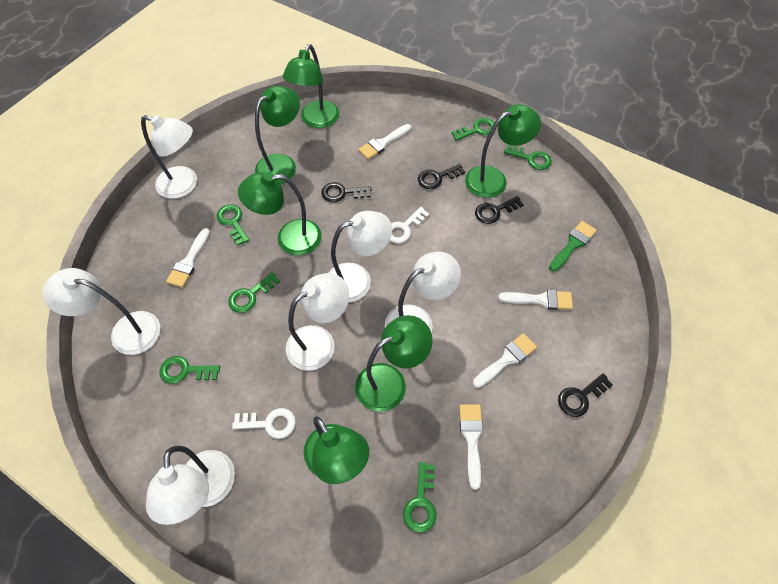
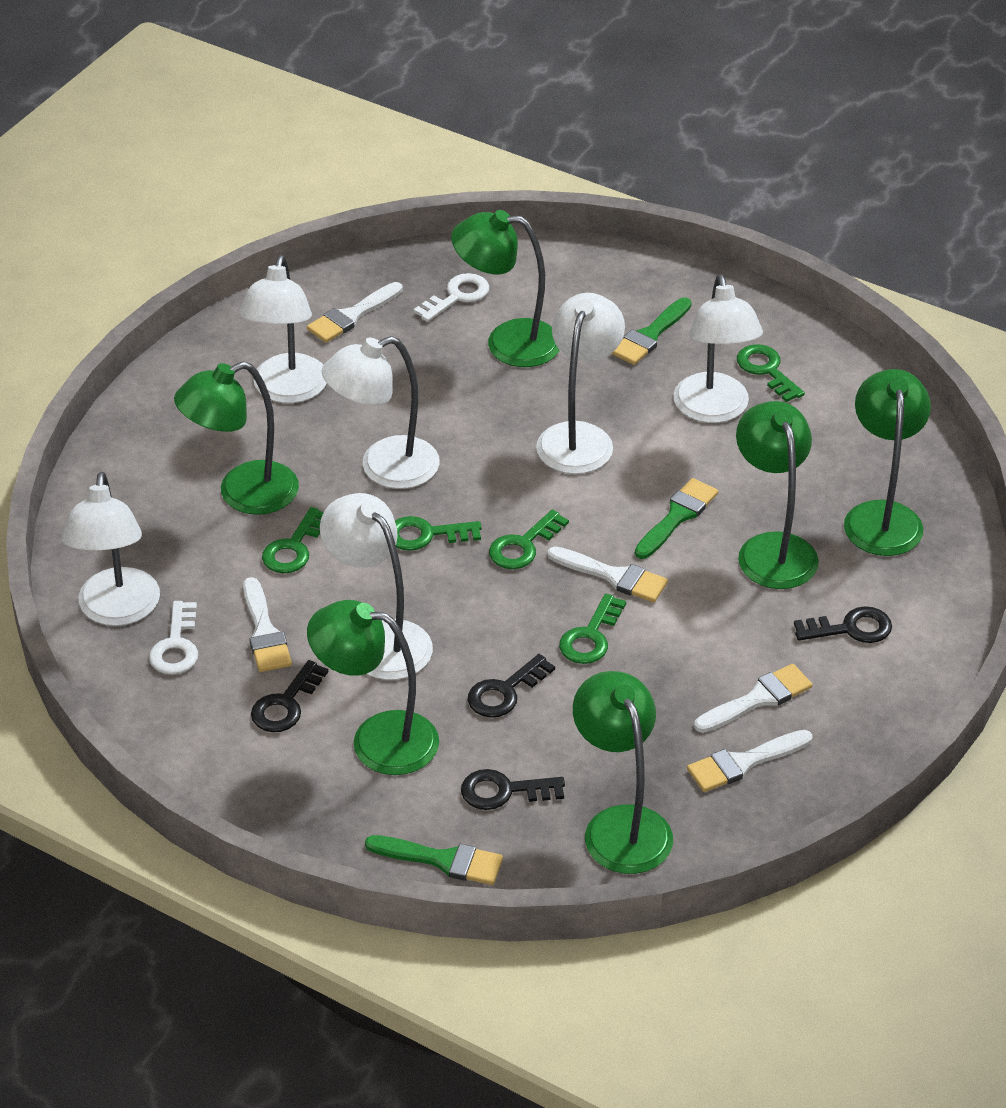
green brush: [549,221,597,271] = 1 -> [365,835,503,885] [611,297,692,365] [635,478,718,559] = 3
green key: [160,356,220,384] [217,204,249,246] [228,272,280,313] [403,462,436,533] [451,118,495,141] [504,144,552,170] = 6 -> [262,507,324,573] [395,516,482,551] [489,509,569,569] [559,594,626,664] [737,344,805,402] = 5

